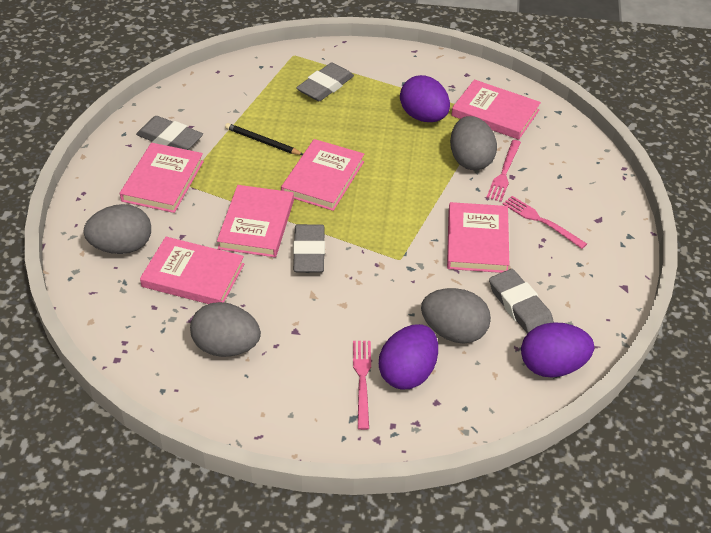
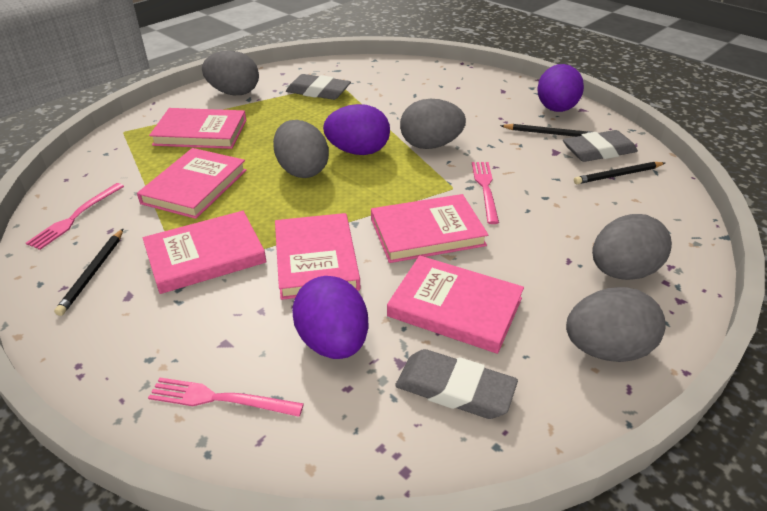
black pencil: [225,123,303,155] = 1 -> [54,229,123,316] [500,124,592,137] [574,162,665,184] = 3
grey egg: [83,204,151,254] [190,302,261,357] [421,288,491,344] [450,116,497,170] = 4 -> [202,51,259,95] [273,120,329,178] [400,99,466,149] [566,287,666,362] [592,214,672,280] = 5
grey eraser: [136,116,203,150] [293,224,325,273] [296,63,354,101] [489,269,554,334] = 4 -> [286,74,351,100] [395,349,518,419] [563,130,638,162] = 3

